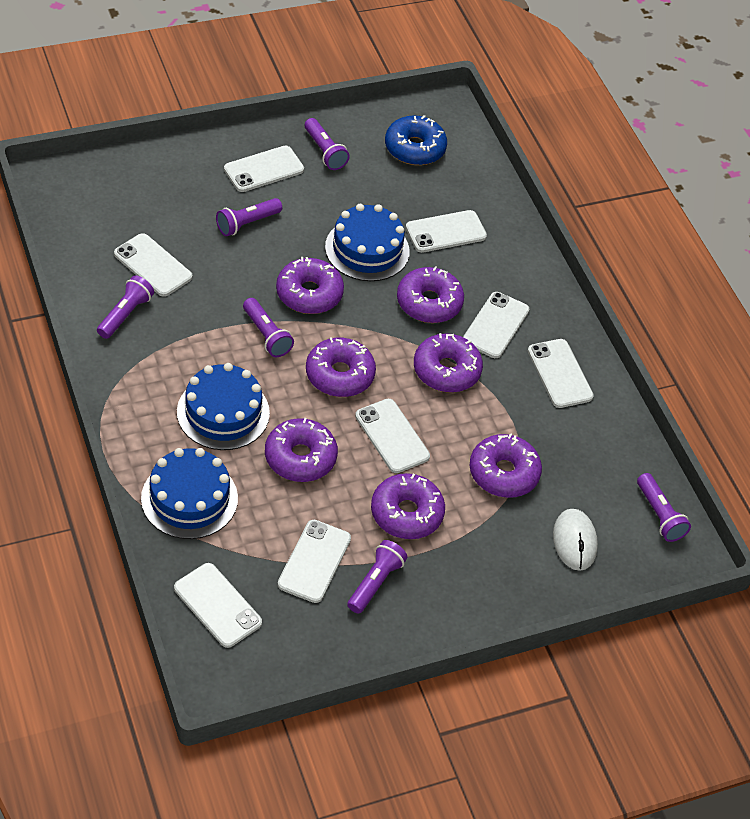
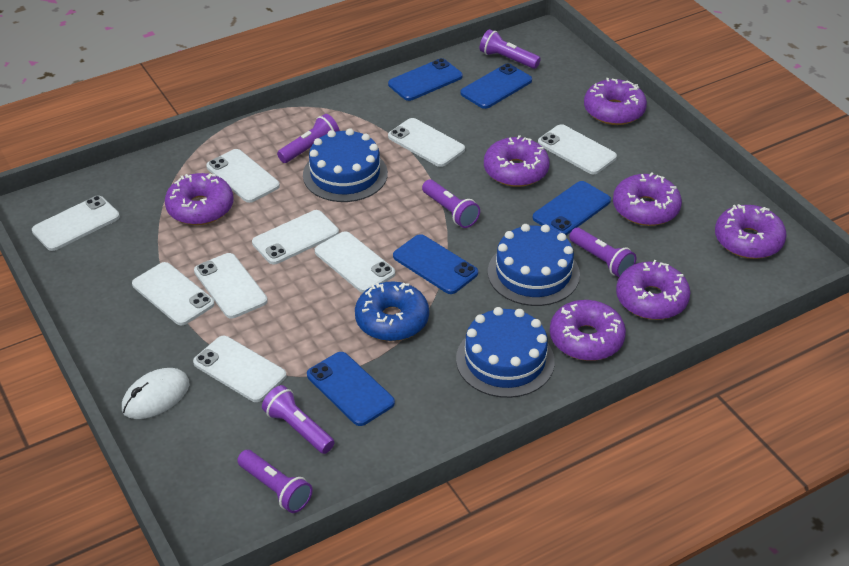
blue phone: none = 0 -> [307,352,395,426] [388,58,463,101] [393,234,478,294] [460,63,532,109] [533,181,611,235] = 5
white phone: [114,233,192,297] [174,563,262,648] [224,146,304,192] [278,520,351,603] [355,399,430,473] [406,210,487,253] [463,292,529,358] [528,339,594,408] = 8 -> [32,196,120,251] [132,262,215,326] [193,336,286,402] [194,253,268,318] [206,149,280,203] [252,210,339,264] [315,231,395,293] [388,118,465,167] [538,124,617,174] = 9

